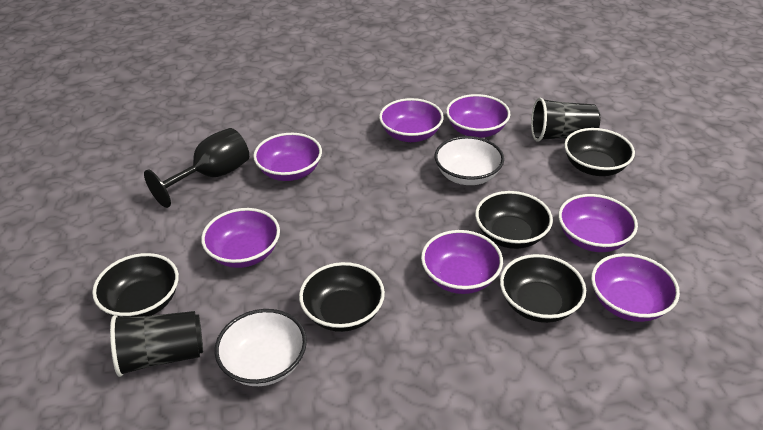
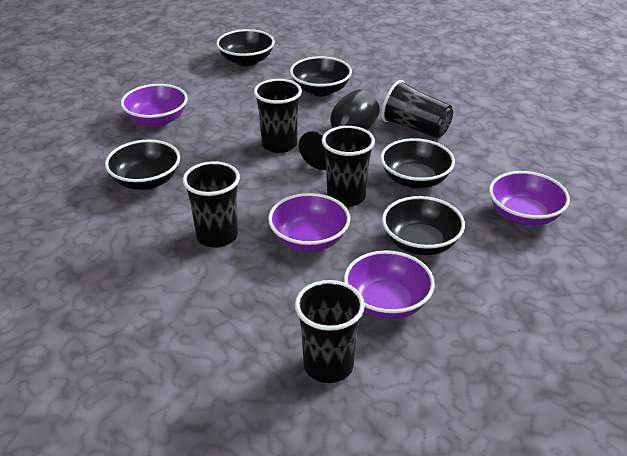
black cup: [110,311,203,377] [531,97,600,142] = 2 -> [183,161,240,248] [254,79,302,153] [295,280,365,383] [322,126,375,207] [381,80,453,138] = 5
purple bowl: [201,208,280,268] [253,133,322,181] [379,98,444,142] [421,230,503,294] [446,94,510,138] [558,194,638,252] [591,253,680,322] = 7 -> [121,84,188,127] [268,193,350,252] [344,250,435,319] [489,171,570,226] = 4
white bowl: [215,309,307,386] [435,136,504,185] = 2 -> none = 0

